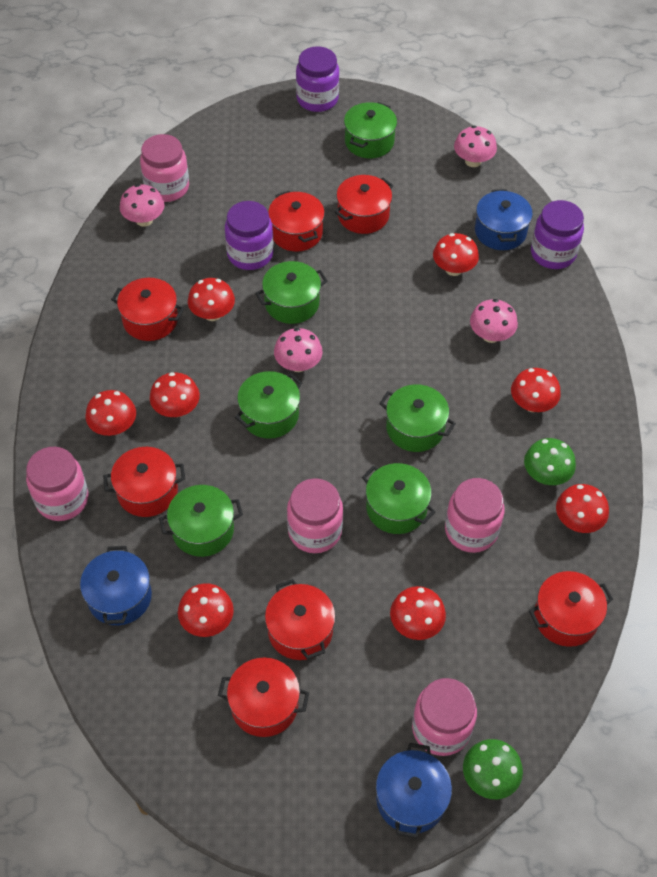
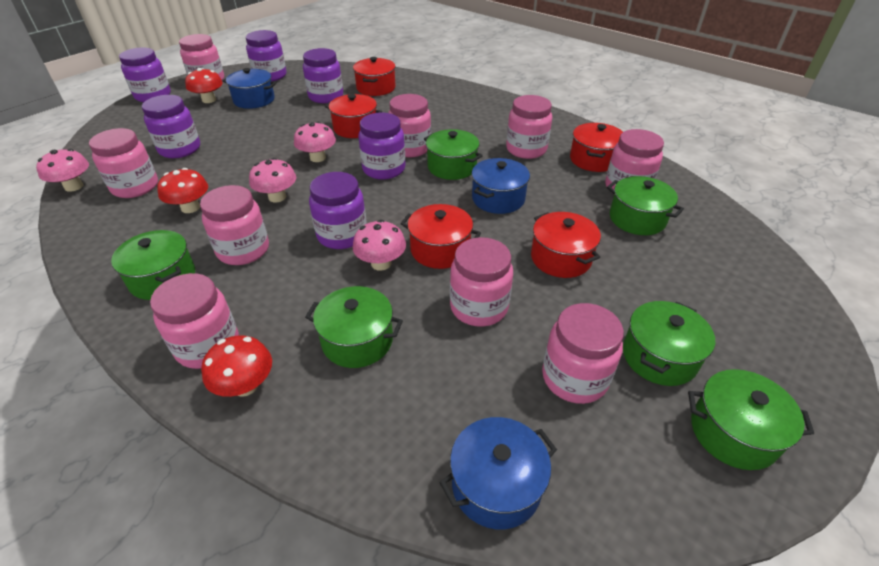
green mushroom: [463,739,523,799] [524,438,576,485] = 2 -> none = 0
pink jar: [26,447,88,521] [140,134,189,202] [287,478,343,553] [412,678,477,756] [445,478,505,553] = 5 -> [89,128,158,198] [150,273,239,369] [179,34,224,80] [200,185,269,265] [388,94,431,157] [450,237,513,327] [506,95,552,159] [542,303,624,404] [605,129,664,194] = 9
purple jar: [225,201,274,270] [296,46,339,112] [531,200,584,269] = 3 -> [119,48,171,102] [142,95,200,158] [246,30,286,81] [303,48,343,103] [309,172,367,249] [358,112,405,180] = 6
red mushroom: [86,390,136,436] [150,372,200,417] [178,583,234,637] [188,278,235,321] [390,586,446,640] [433,233,479,276] [511,368,561,412] [556,484,609,533] = 8 -> [157,168,208,213] [185,68,223,103] [201,335,272,397] = 3
red pot: [103,447,185,517] [111,278,184,341] [218,657,309,737] [265,579,335,660] [268,191,325,252] [335,175,394,234] [529,571,613,647] = 7 -> [325,94,382,138] [353,57,396,96] [401,204,481,269] [531,212,601,278] [570,123,623,172] = 5

